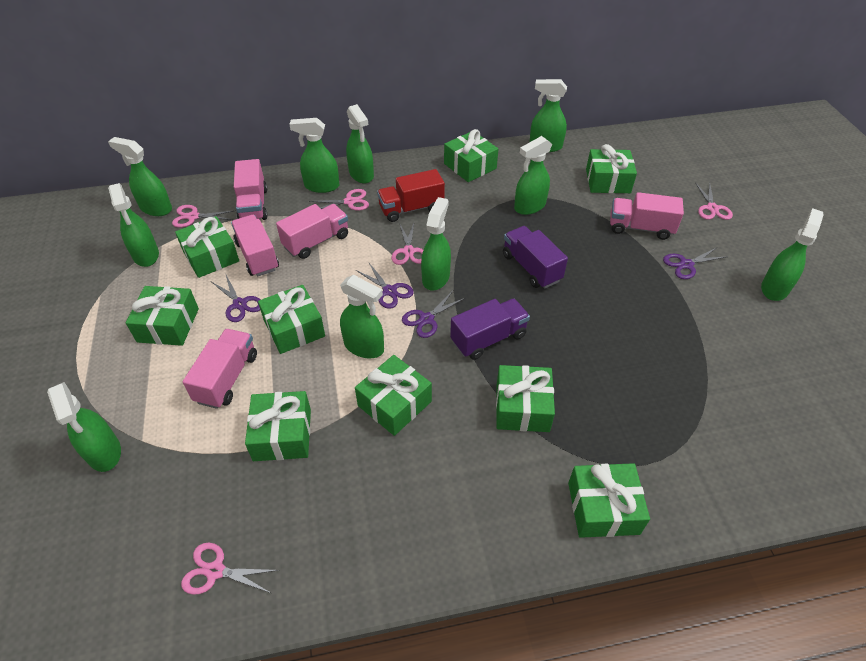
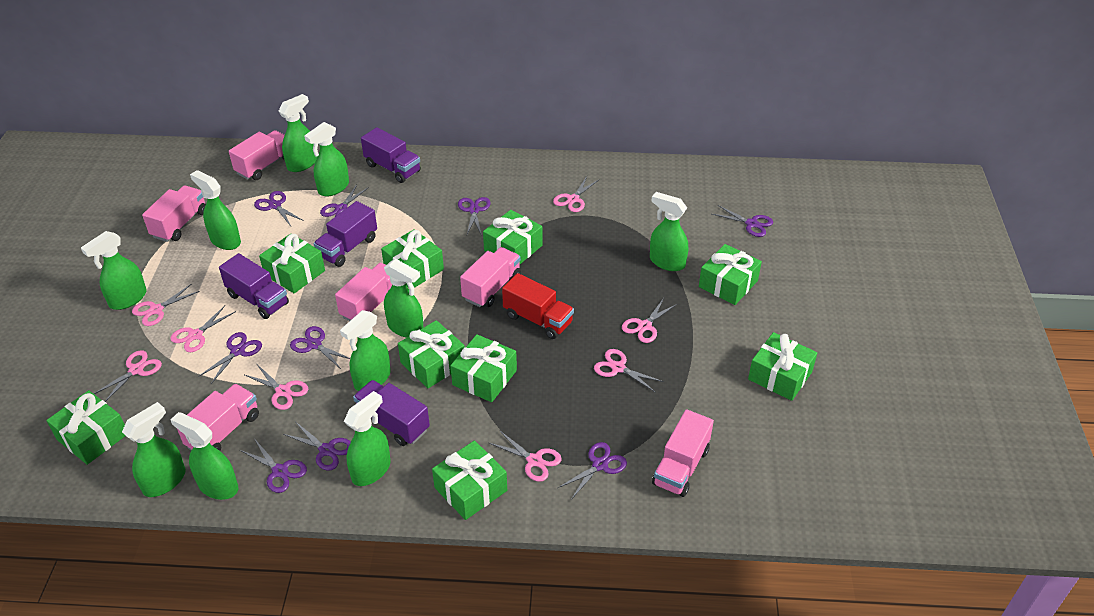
pink scissors: [172,205,236,227] [181,543,279,595] [309,189,369,211] [392,223,423,265] [695,182,733,220] = 5 -> [94,350,162,402] [132,284,200,326] [170,306,236,352] [245,364,308,410] [489,430,562,482] [553,176,600,212] [594,349,664,392] [622,298,677,343] = 8
pink truck: [183,329,257,409] [231,215,279,276] [234,159,267,220] [276,204,348,259] [610,192,684,240] = 5 -> [142,186,206,242] [177,384,259,451] [229,130,285,180] [335,263,392,321] [460,247,521,307] [652,409,714,497] = 6
purple scissors: [212,273,261,322] [356,263,413,309] [402,291,465,338] [663,248,726,279] = 4 -> [198,332,262,384] [240,438,307,493] [254,191,304,226] [283,422,351,471] [290,326,350,369] [320,184,369,217] [458,197,491,236] [558,442,627,500] [712,205,773,237] = 9
purple truck: [450,299,530,360] [503,226,568,289] = 2 -> [219,253,289,319] [314,201,377,267] [353,380,430,446] [361,127,421,183] = 4

